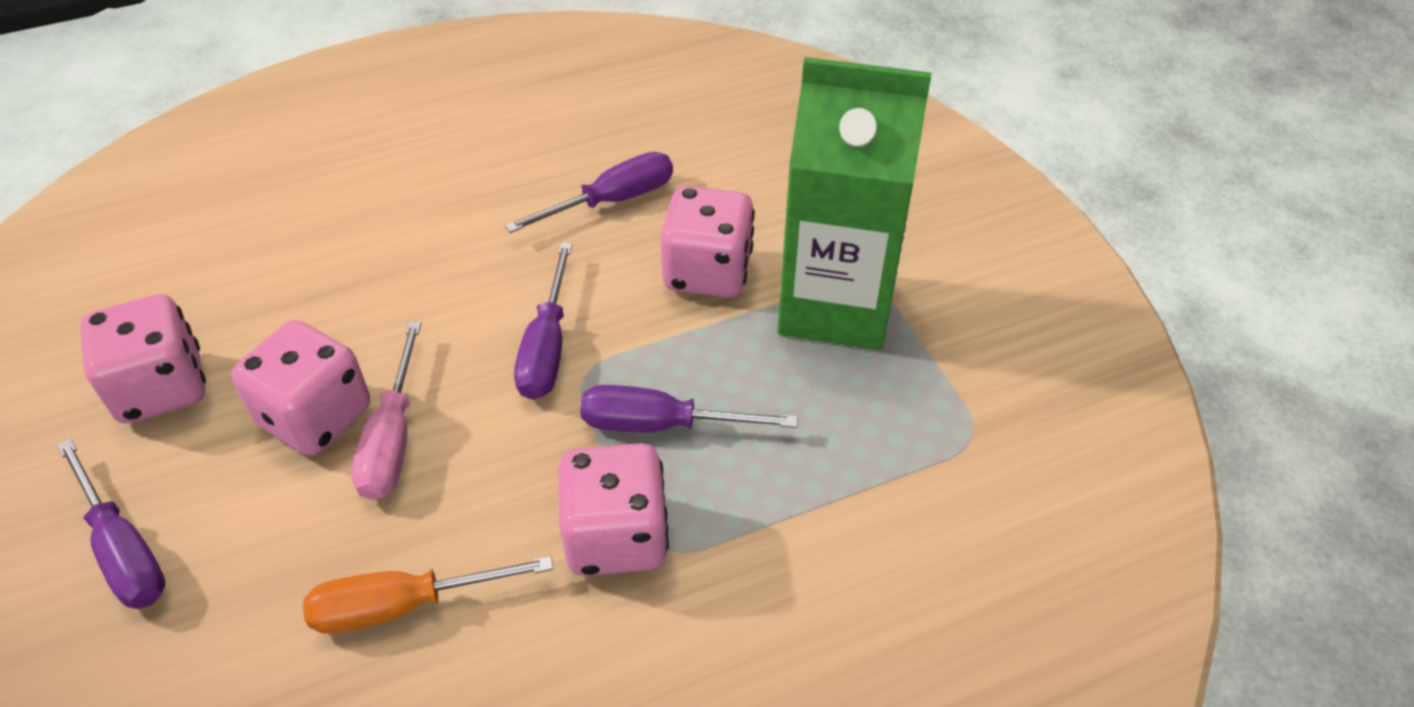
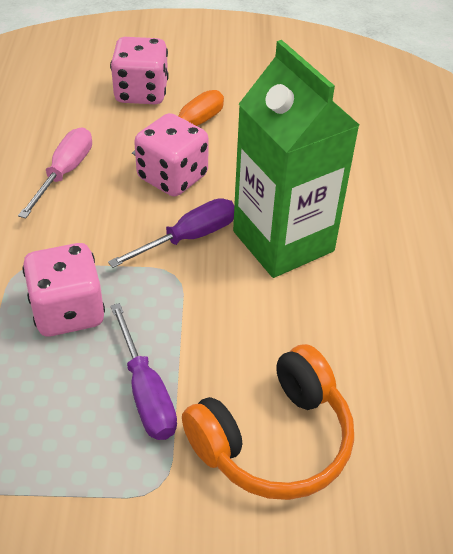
orange headphones: none = 0 -> [182,344,354,500] = 1
pink dice: [80,294,206,423] [231,320,370,456] [558,443,669,576] [660,186,755,298] = 4 -> [22,243,105,336] [110,37,169,104] [134,113,209,197] = 3
purple screwdriver: [57,438,166,609] [505,152,673,233] [514,242,572,400] [580,385,798,432] = 4 -> [108,198,234,268] [111,303,177,440] = 2

